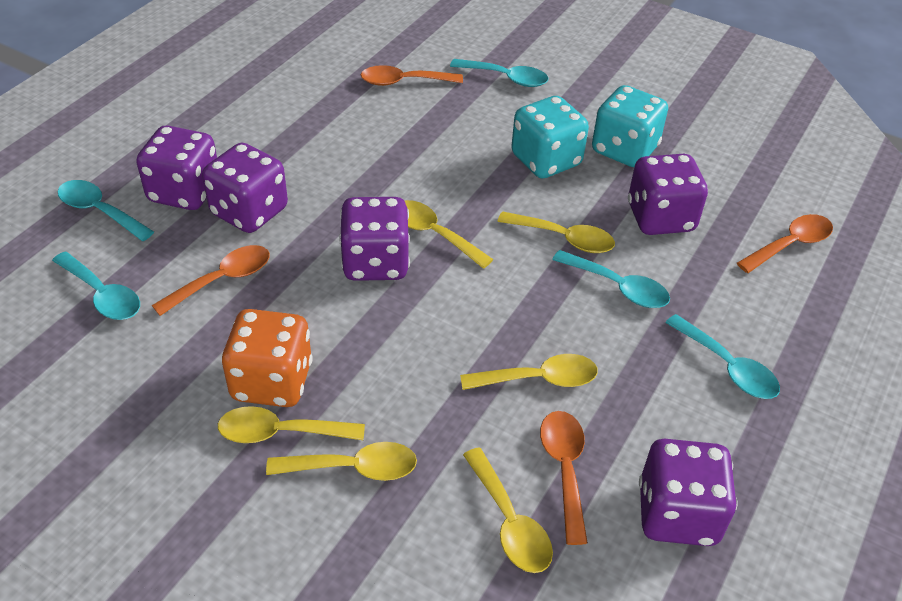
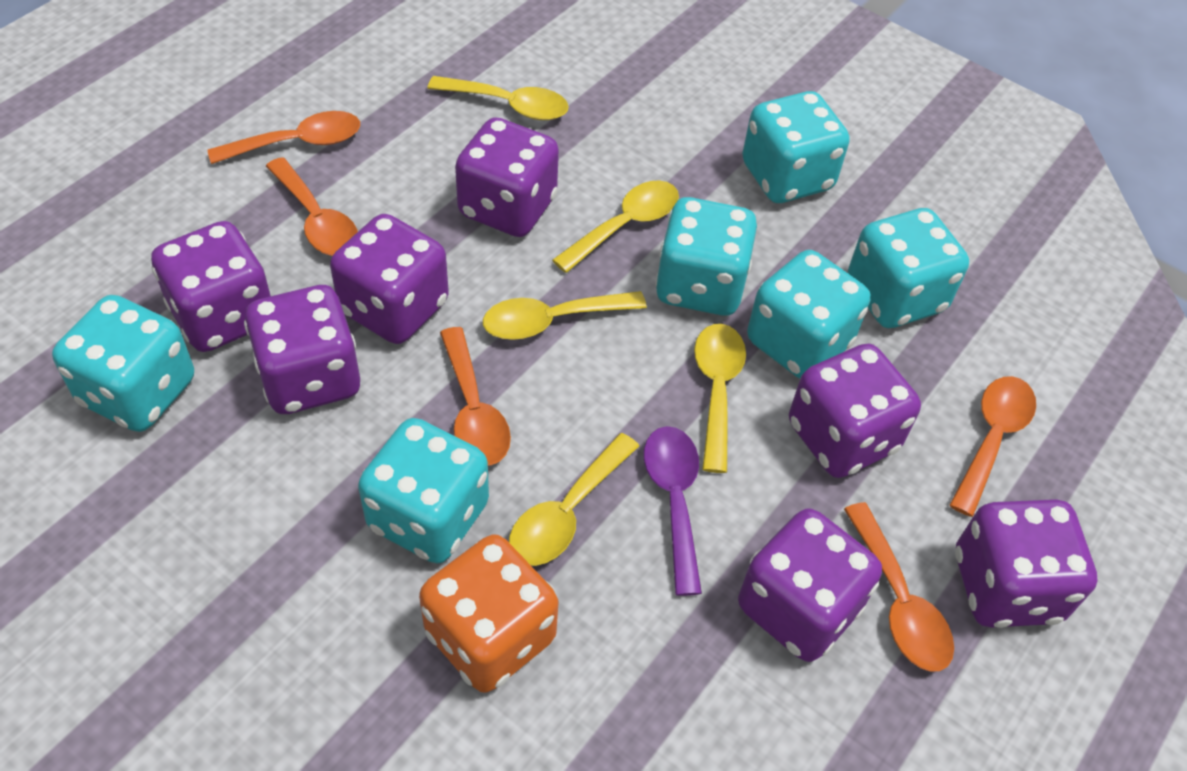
orange spoon: [152,245,270,316] [361,65,463,86] [540,411,588,545] [737,214,833,273] = 4 -> [208,111,360,164] [266,157,358,256] [440,327,511,465] [844,502,954,672] [949,376,1036,517] = 5
purple dice: [136,126,217,210] [202,143,288,233] [339,197,410,281] [628,154,708,235] [639,439,737,546] = 5 -> [151,221,271,352] [244,285,360,414] [330,214,449,344] [455,117,559,237] [738,508,882,662] [789,343,921,478] [955,499,1097,628] = 7
purple spoon: none = 0 -> [644,426,702,596] = 1
turquoise dice: [511,96,589,178] [592,85,668,167] = 2 -> [52,295,194,432] [358,418,489,564] [655,197,757,316] [742,91,850,203] [747,250,870,378] [848,208,969,328] = 6
turquoise spoon: [52,251,140,320] [57,180,154,241] [450,59,548,87] [552,250,670,308] [665,314,780,399] = 5 -> none = 0
yellow spoon: [218,406,365,443] [266,442,417,481] [405,200,493,269] [460,354,598,390] [463,447,553,573] [497,211,615,253] = 6 -> [427,76,569,120] [483,291,647,340] [509,433,639,566] [552,181,679,273] [694,324,746,473] = 5

